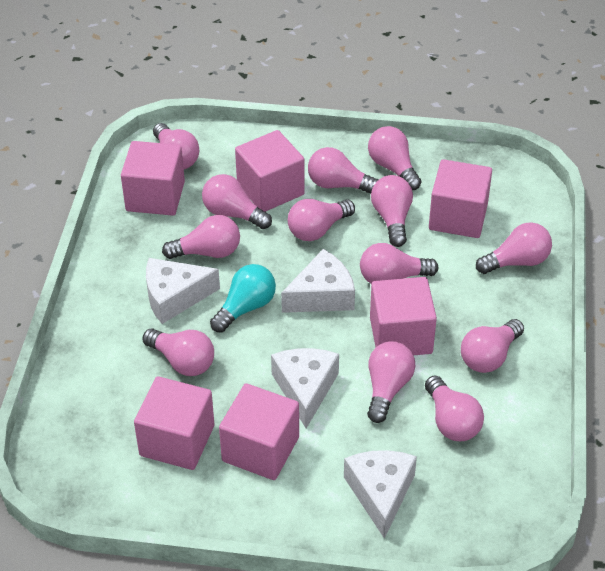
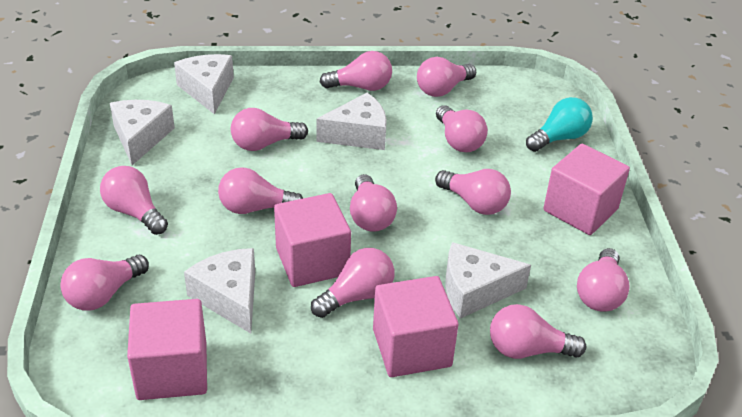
pink cube: [121,141,185,216] [134,376,214,470] [219,383,299,480] [235,130,305,212] [370,277,437,355] [429,159,492,238] = 6 -> [127,299,207,400] [274,193,351,287] [373,276,459,377] [543,144,630,235] = 4
pink light bulb: [142,328,214,376] [153,123,199,169] [162,215,240,259] [202,174,272,229] [288,199,355,241] [308,147,379,194] [360,243,438,284] [367,341,415,423] [368,126,421,190] [371,175,413,247] [425,375,484,441] [461,319,524,373] [476,222,552,274] = 13 -> [60,255,149,311] [100,166,168,235] [218,167,303,214] [231,108,308,151] [311,248,395,318] [320,51,392,91] [350,174,397,232] [417,57,476,97] [435,169,511,215] [436,105,488,152] [490,304,586,359] [577,248,630,312] = 12
white cheese: [146,258,220,324] [271,348,339,428] [281,249,355,313] [344,450,417,539] = 4 -> [110,100,175,165] [174,54,234,114] [184,248,255,334] [316,93,387,150] [445,242,531,319] = 5

